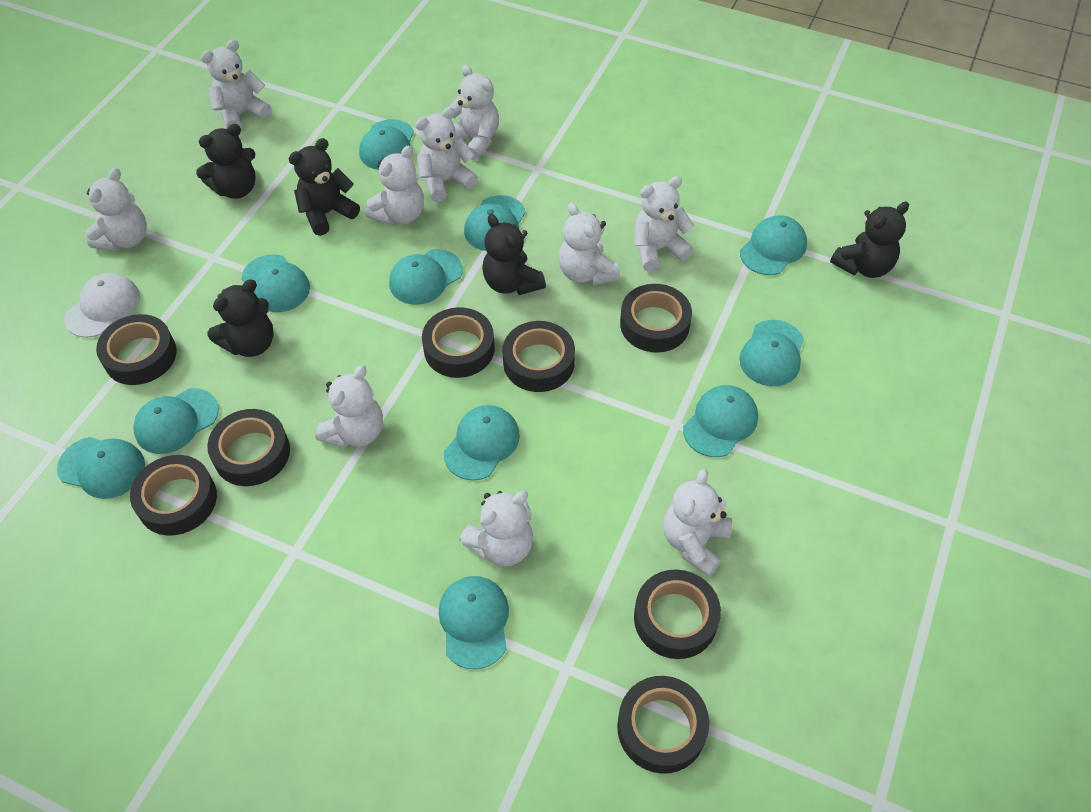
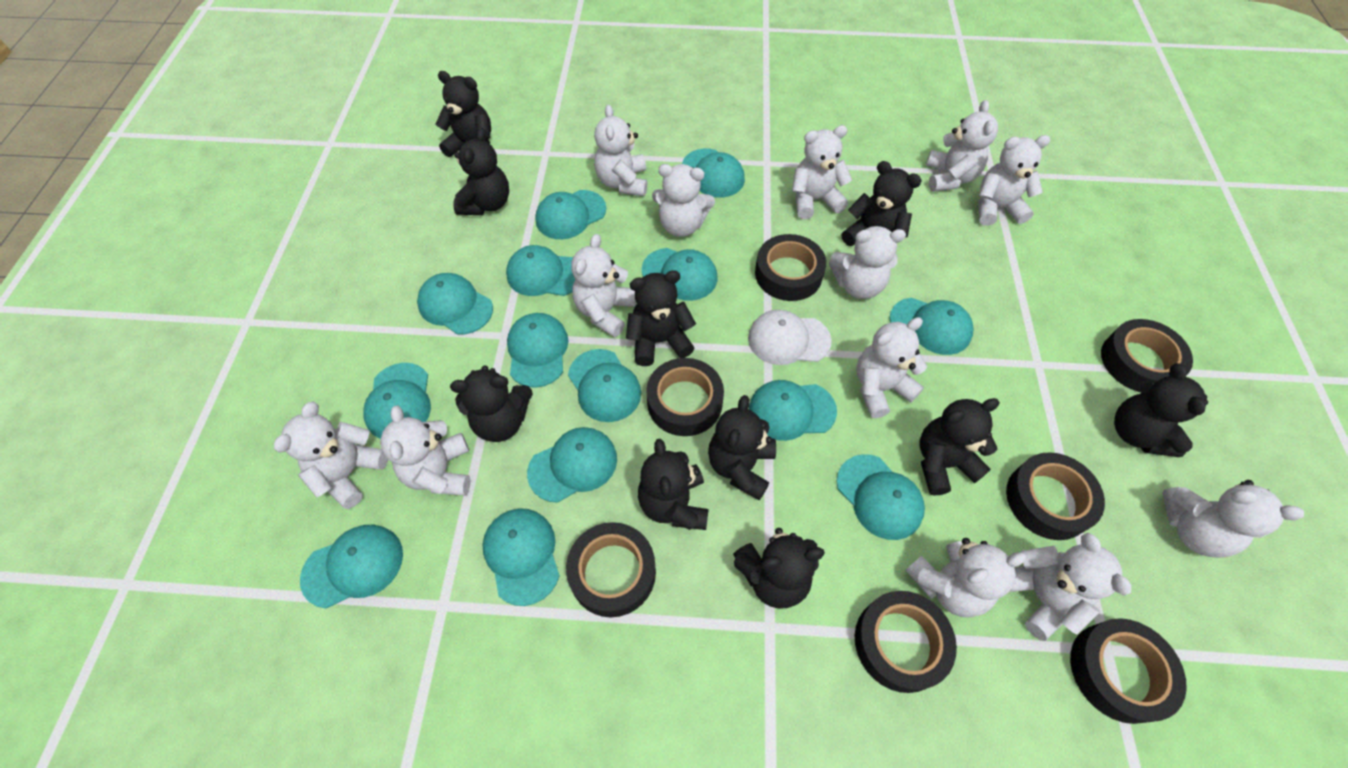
black tape: [96,314,177,385] [130,455,217,536] [207,409,290,486] [422,307,495,378] [503,321,575,392] [617,676,709,774] [620,284,692,353] [634,569,721,659] = 8 -> [566,522,656,617] [646,358,724,436] [755,234,826,301] [855,591,957,693] [1006,452,1105,540] [1070,618,1187,724] [1101,319,1193,392] = 7
black teddy bear: [196,124,256,199] [208,279,274,357] [289,138,360,236] [482,214,546,295] [830,202,909,278] = 5 -> [435,71,491,157] [450,365,533,442] [454,128,509,215] [626,270,696,366] [638,439,709,530] [708,395,776,500] [733,528,825,609] [842,161,922,246] [920,398,1000,495] [1114,363,1208,457] = 10
turquoise cap: [57,437,145,499] [133,388,219,454] [242,254,310,312] [359,119,414,170] [389,249,463,305] [439,576,509,670] [444,405,520,481] [464,195,526,251] [683,385,758,457] [739,320,804,386] [740,215,807,275] = 11 -> [300,525,403,608] [363,363,431,439] [417,273,493,335] [482,508,560,606] [506,245,575,296] [507,313,568,388] [527,427,617,503] [535,190,606,239] [568,349,641,422] [642,248,717,301] [682,148,745,198] [749,380,837,441] [836,454,925,540] [890,298,973,355] = 14
white teddy bear: [85,168,147,251] [201,39,272,129] [315,365,383,448] [365,145,424,225] [415,107,478,202] [449,65,499,160] [459,491,533,566] [558,203,620,285] [634,176,694,272] [663,469,732,576] = 10 -> [274,402,388,509] [380,405,470,496] [571,234,636,337] [594,105,647,196] [652,164,715,237] [792,125,852,219] [829,226,906,299] [856,317,927,418] [905,538,1027,617] [926,100,998,192] [978,135,1050,226] [1009,533,1131,641] [1162,480,1304,558] = 13

